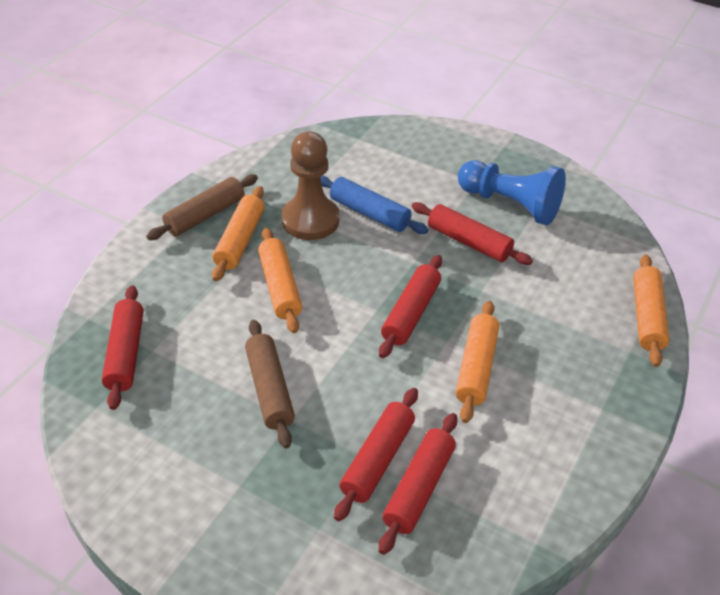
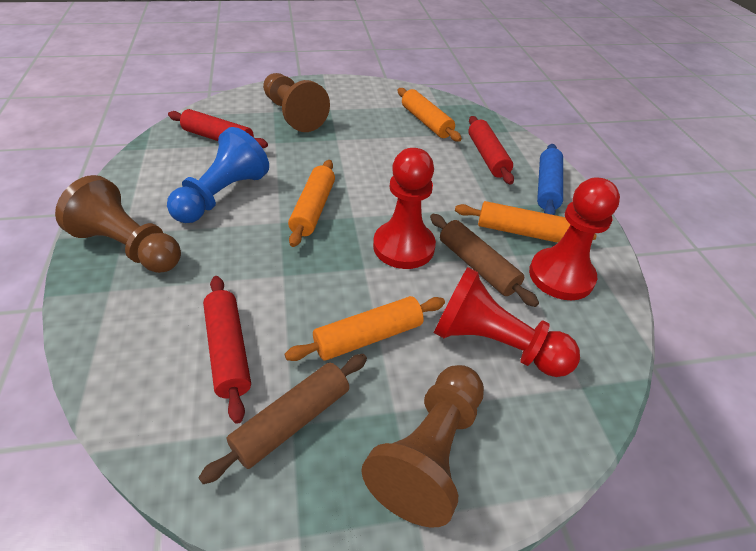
brown pawn: [281,131,340,240] = 1 -> [55,175,181,273] [263,73,330,132] [361,365,484,528] = 3
red pawn: none = 0 -> [373,148,436,269] [434,267,580,377] [529,177,620,300] = 3
red rolling pin: [102,285,143,410] [334,388,418,521] [379,255,442,358] [379,413,457,555] [412,202,533,265] = 5 -> [168,109,268,148] [203,276,251,424] [468,116,514,185] = 3

